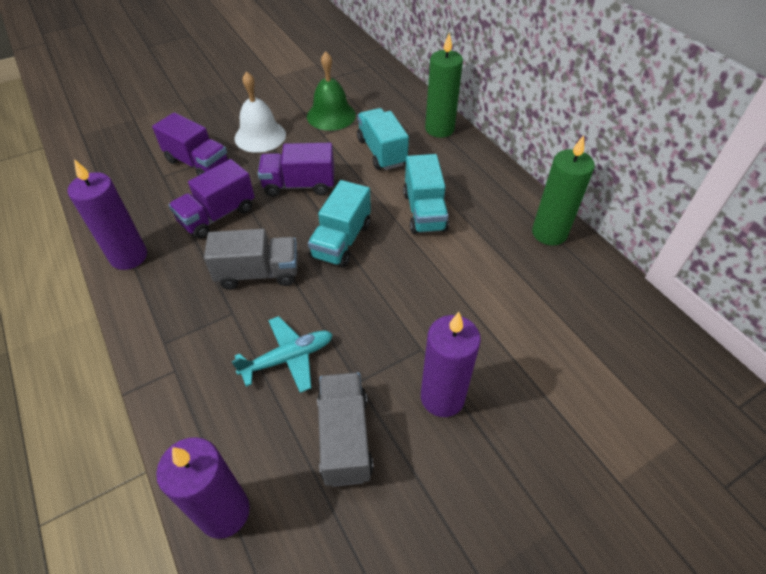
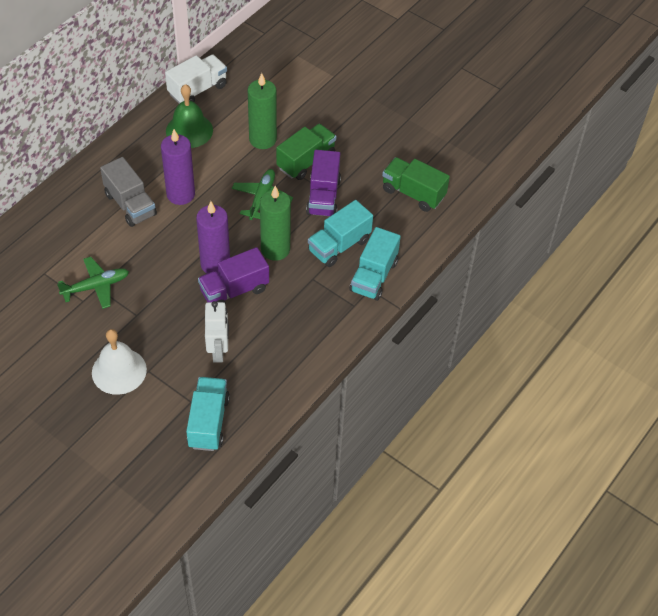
green plane: none = 0 -> [57,257,129,309] [232,169,293,220] = 2
green truck: none = 0 -> [276,124,336,180] [382,157,450,212] = 2
grey truck: [204,229,298,290] [317,372,374,487] = 2 -> [100,157,157,227] = 1
purple candle: [68,159,147,270] [156,437,250,539] [421,312,481,417] = 3 -> [161,129,195,205] [196,201,230,274] = 2
purple truck: [152,112,229,176] [169,159,255,239] [258,143,334,197] = 3 -> [198,247,269,305] [306,150,341,216] = 2
turquoise plane: [232,316,333,393] = 1 -> none = 0
white robot: none = 0 -> [205,301,229,363] = 1
white truck: none = 0 -> [165,55,227,104] = 1

